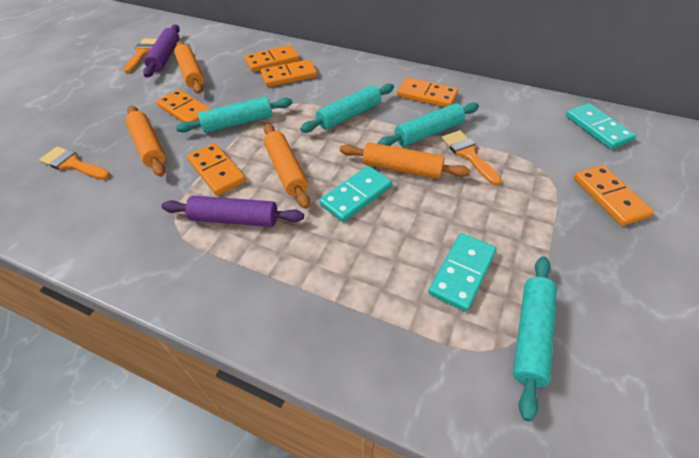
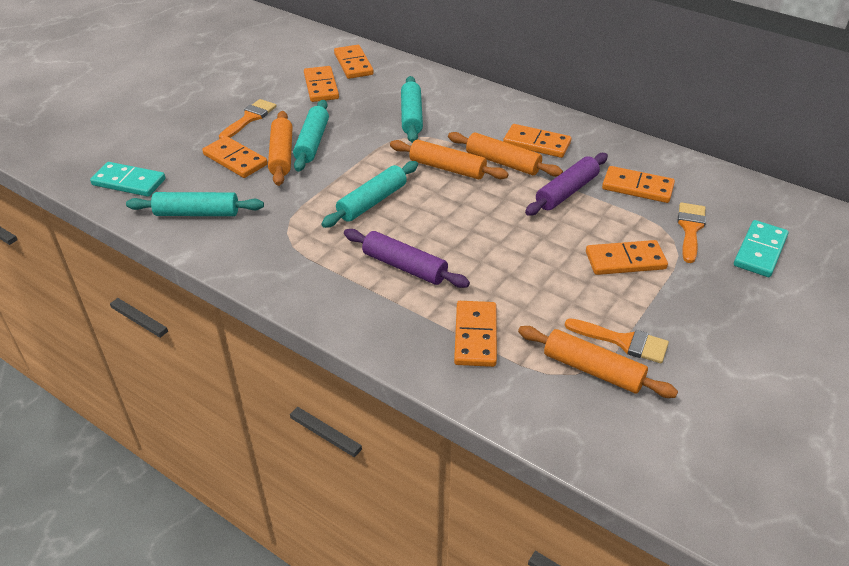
orange domino: [156,89,211,122] [187,143,246,196] [245,45,300,72] [261,59,317,87] [397,77,458,107] [574,165,654,226] = 6 -> [202,136,268,178] [304,66,339,102] [334,45,374,79] [454,301,497,367] [503,124,571,158] [586,240,668,275] [602,166,675,203] = 7
turquoise domino: [319,166,392,222] [428,233,497,312] [566,103,636,149] = 3 -> [90,162,166,197] [734,220,789,277] = 2

